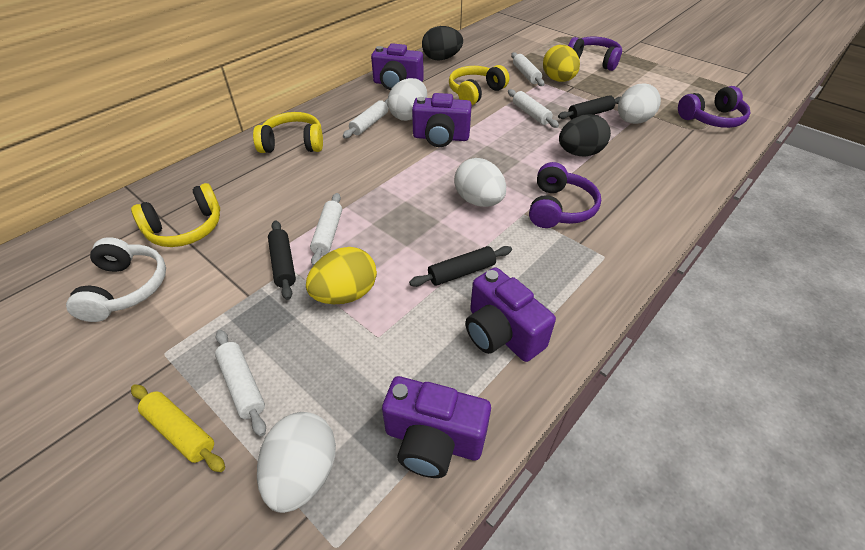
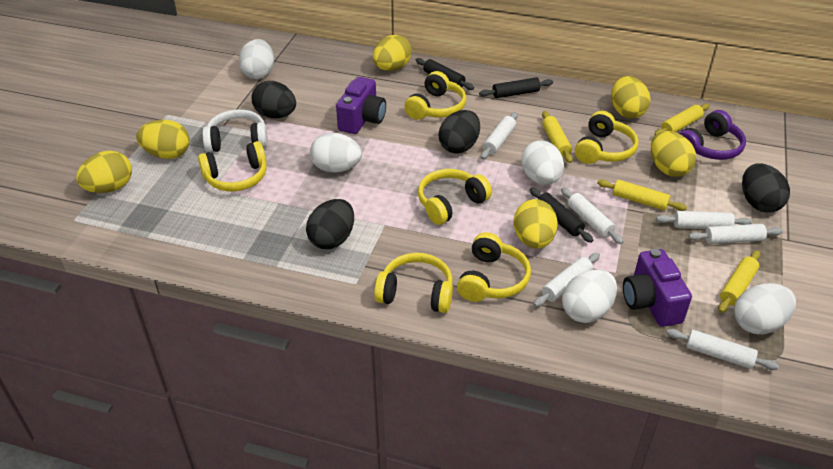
black egg: [422,26,463,60] [559,114,611,157] = 2 -> [252,81,296,118] [306,199,354,249] [439,110,480,154] [742,164,790,212] = 4
purple camera: [371,43,424,90] [382,376,491,478] [412,93,472,147] [465,267,556,362] = 4 -> [336,77,386,134] [623,249,692,327] = 2
purple headphones: [529,162,601,228] [568,36,622,71] [678,86,751,128] = 3 -> [678,110,746,160] = 1
white egg: [257,412,336,513] [388,78,427,121] [454,158,506,207] [618,84,661,124] = 4 -> [239,39,274,79] [310,133,362,173] [521,141,564,185] [562,269,617,323] [734,283,796,335] = 5
white rolling pin: [215,330,266,437] [310,193,342,266] [343,99,388,138] [508,89,559,128] [511,52,544,86] = 5 -> [481,112,518,159] [533,253,600,307] [561,187,623,244] [656,211,752,229] [667,329,779,370] [688,224,783,244] = 6
yellow egg: [306,247,377,304] [543,45,580,82] = 2 -> [76,151,132,193] [136,120,190,159] [373,35,412,71] [513,199,558,249] [611,76,651,118] [651,131,696,177] = 6
yellow headphones: [131,183,220,247] [253,112,323,153] [449,65,509,105] = 3 -> [198,141,266,192] [374,253,453,313] [404,71,466,120] [418,169,492,225] [457,232,531,302] [575,111,639,164] = 6
yellow rolling pin: [131,384,225,472] = 1 -> [542,111,573,163] [597,179,687,211] [654,103,710,136] [718,250,760,313] = 4

